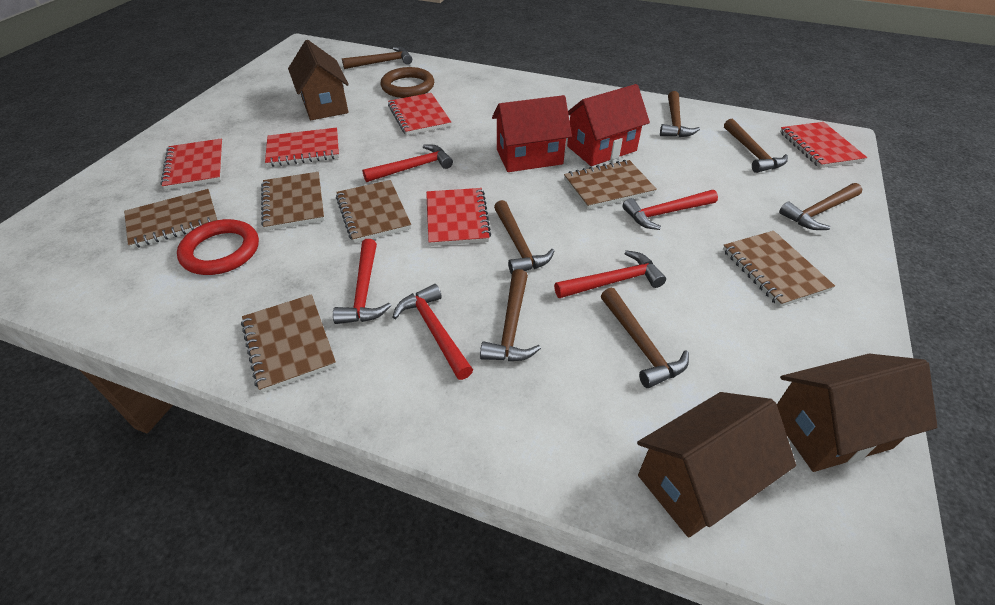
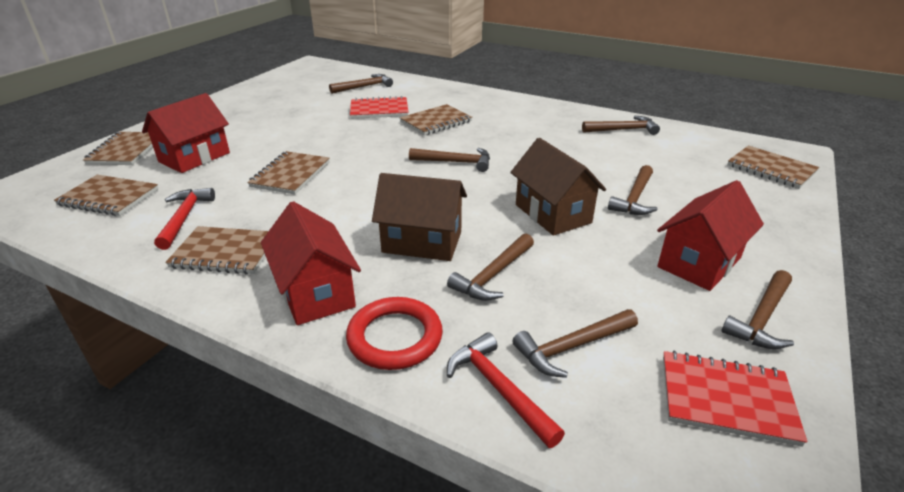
brown house: [288,40,349,120] [637,392,796,538] [777,354,937,472] = 3 -> [372,173,467,261] [510,138,606,236] = 2
brown ring: [381,67,434,98] = 1 -> none = 0
red hammer: [333,239,391,324] [362,144,453,182] [392,284,473,380] [554,250,666,298] [622,190,718,230] = 5 -> [154,188,215,250] [447,332,565,448] = 2
red house: [492,95,572,172] [567,84,650,166] = 2 -> [142,93,230,173] [261,201,361,325] [657,180,764,291] = 3
red notebook: [160,138,223,190] [265,128,339,167] [388,93,451,135] [426,188,491,246] [780,122,867,168] = 5 -> [350,96,409,119] [663,351,807,447] = 2

